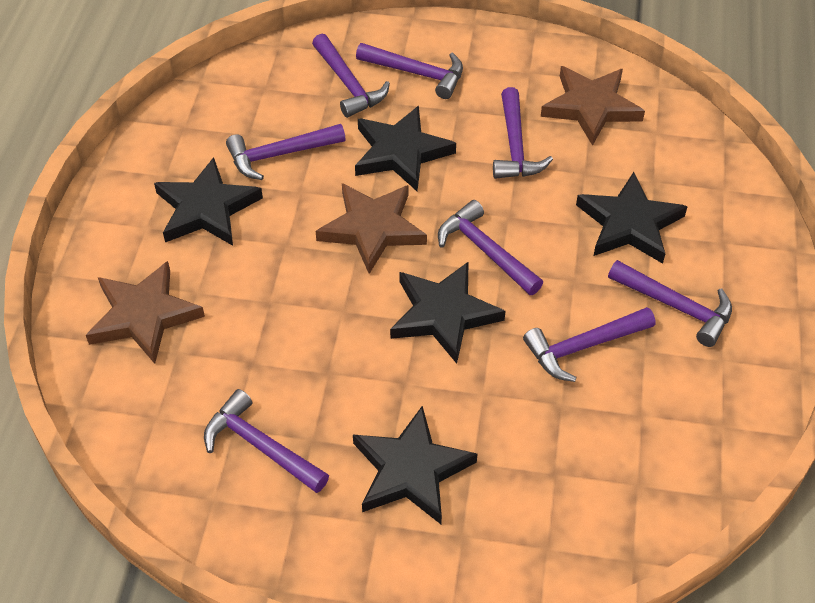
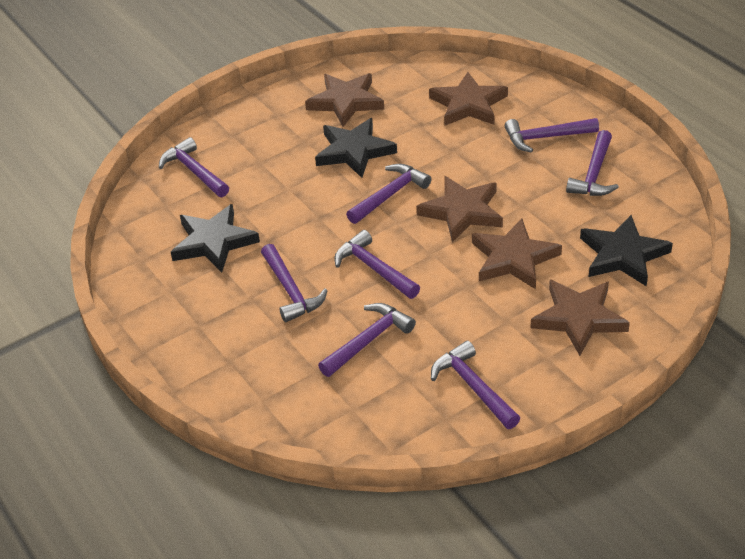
black star: [154,157,263,246] [353,406,477,524] [355,106,456,191] [390,262,505,364] [576,172,688,264] = 5 -> [171,204,260,272] [315,118,397,178] [580,215,673,286] = 3
brown star: [86,261,205,364] [316,183,427,274] [541,66,645,146] = 3 -> [305,73,384,127] [416,176,503,242] [429,72,508,126] [472,218,562,289] [530,280,630,356] = 5

